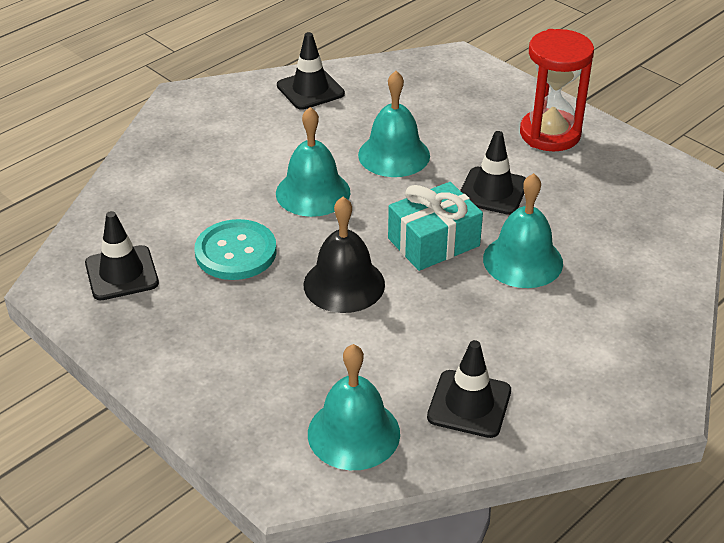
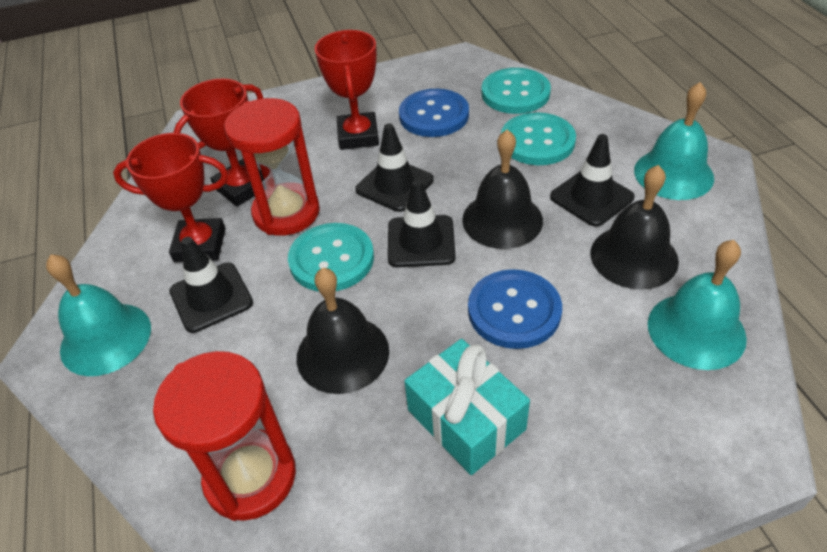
black bell: [304,197,385,313] = 1 -> [297,268,389,394] [462,129,543,249] [591,165,679,289] = 3
blue button: none = 0 -> [399,89,469,137] [468,269,562,349] = 2
red hourglass: [520,29,594,151] = 1 -> [153,351,296,521] [224,98,320,236] = 2
red trophy: none = 0 -> [113,133,228,262] [173,79,264,207] [315,30,379,150] = 3
turquoise bell: [276,107,350,217] [308,344,400,470] [358,71,430,177] [483,173,563,288] = 4 -> [46,254,151,376] [634,82,714,200] [648,240,747,370] = 3
turquoise button: [195,219,277,280] = 1 -> [288,223,374,291] [482,68,551,114] [501,112,576,165] = 3

